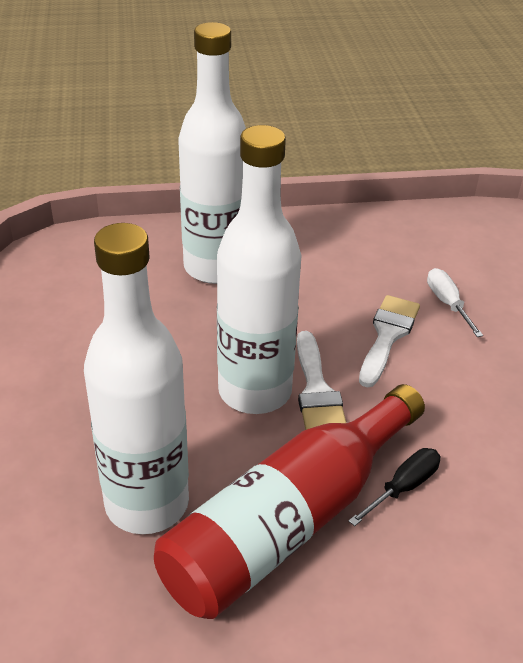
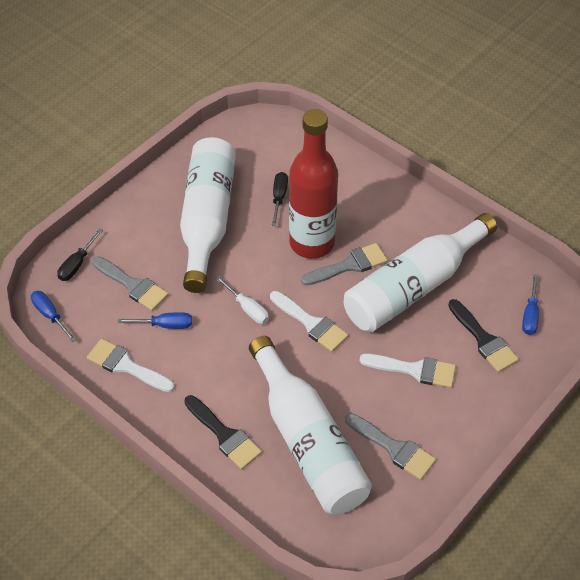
black brush: none = 0 -> [184,395,262,469] [448,299,519,372] = 2
black screwdriver: [348,448,440,526] = 1 -> [57,228,103,281] [272,172,288,226] = 2
blue screwdriver: none = 0 -> [31,291,77,342] [118,312,192,329] [522,274,539,335] = 3
grey brush: none = 0 -> [92,256,168,311] [301,243,388,286] [345,413,436,480] = 3
white brush: [297,331,346,430] [359,295,420,387] = 2 -> [87,339,175,392] [270,291,348,352] [359,354,456,388] = 3

